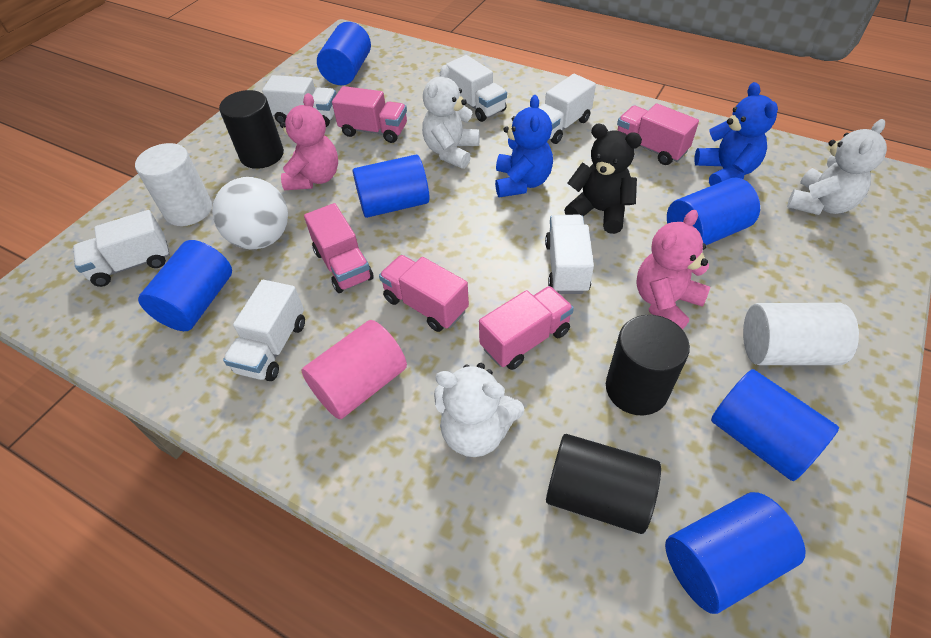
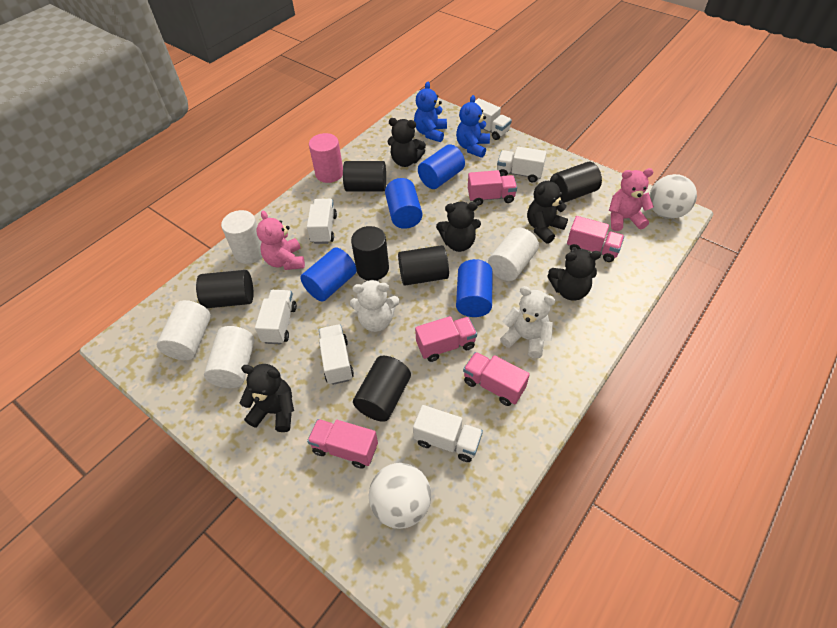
black cylinder: [219,90,284,169] [546,434,661,534] [606,315,690,415] = 3 -> [196,270,254,308] [343,161,386,191] [351,226,389,281] [353,355,411,422] [398,245,449,286] [551,162,602,203] = 6
black teddy bear: [564,123,642,234] = 1 -> [240,364,294,432] [388,118,426,167] [436,202,481,252] [527,174,568,244] [547,249,601,301] = 5
blue cylinder: [138,240,232,331] [317,22,371,85] [353,155,429,218] [665,492,806,614] [667,178,760,245] [711,369,839,481] = 6 -> [300,248,357,302] [385,178,422,229] [418,144,465,189] [456,259,493,317] = 4
white ball: [212,177,288,249] = 1 -> [368,463,431,529] [650,174,697,219] = 2
white cylinder: [135,143,212,226] [743,303,859,365] = 2 -> [157,300,211,360] [204,326,255,388] [221,210,262,264] [488,228,539,281] = 4
white teddy bear: [422,65,480,169] [434,363,524,457] [787,119,887,215] = 3 -> [350,279,399,332] [500,286,556,359] = 2

